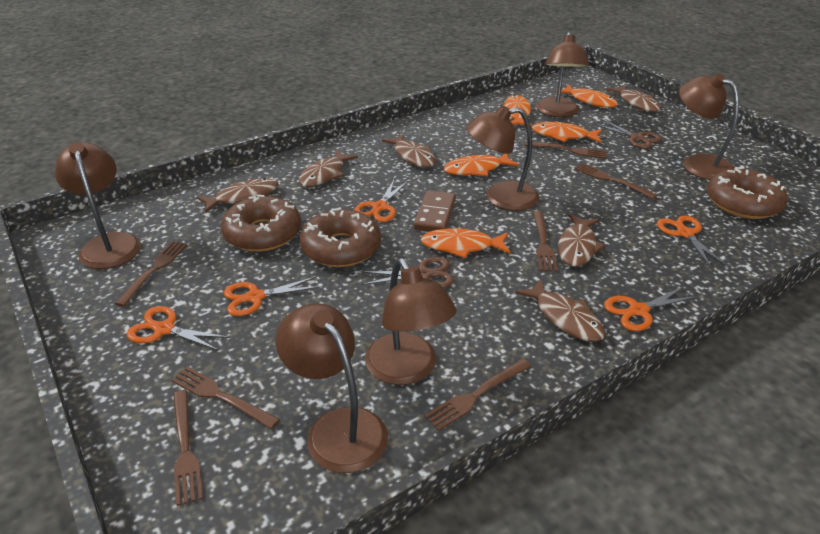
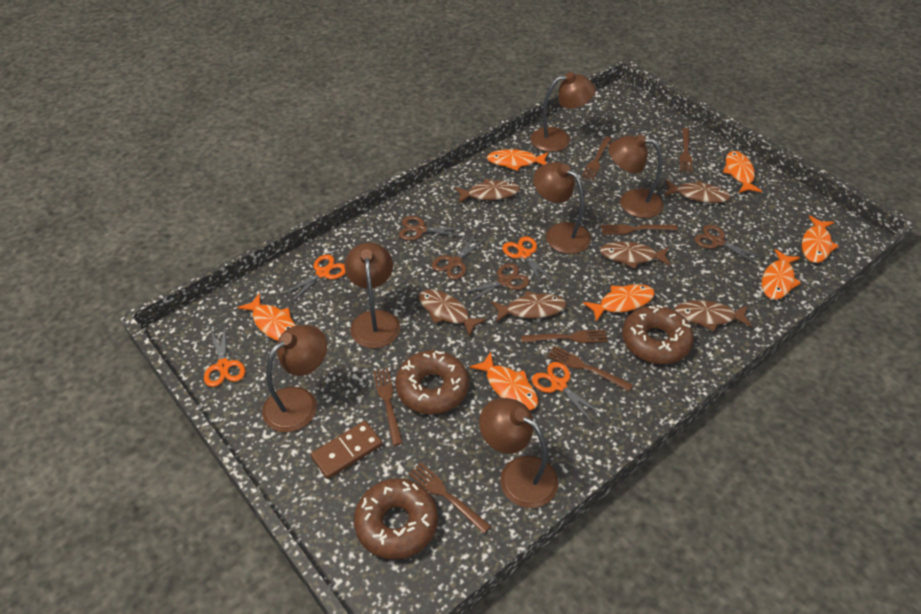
brown scissors: [361,257,454,288] [594,119,662,149] = 2 -> [399,216,466,241] [432,234,487,280] [460,263,530,304] [694,225,764,265] = 4
orange fish: [421,228,510,258] [444,154,519,176] [503,95,532,127] [532,122,602,143] [556,84,618,108] = 5 -> [237,293,296,341] [469,352,538,410] [487,149,548,171] [583,284,655,322] [723,151,762,193] [762,249,801,300] [802,215,839,263] = 7
orange scissors: [127,306,230,351] [224,276,321,316] [354,180,408,222] [604,286,698,331] [657,215,727,268] = 5 -> [204,327,245,387] [282,254,346,303] [502,236,554,285] [532,362,603,423] = 4

